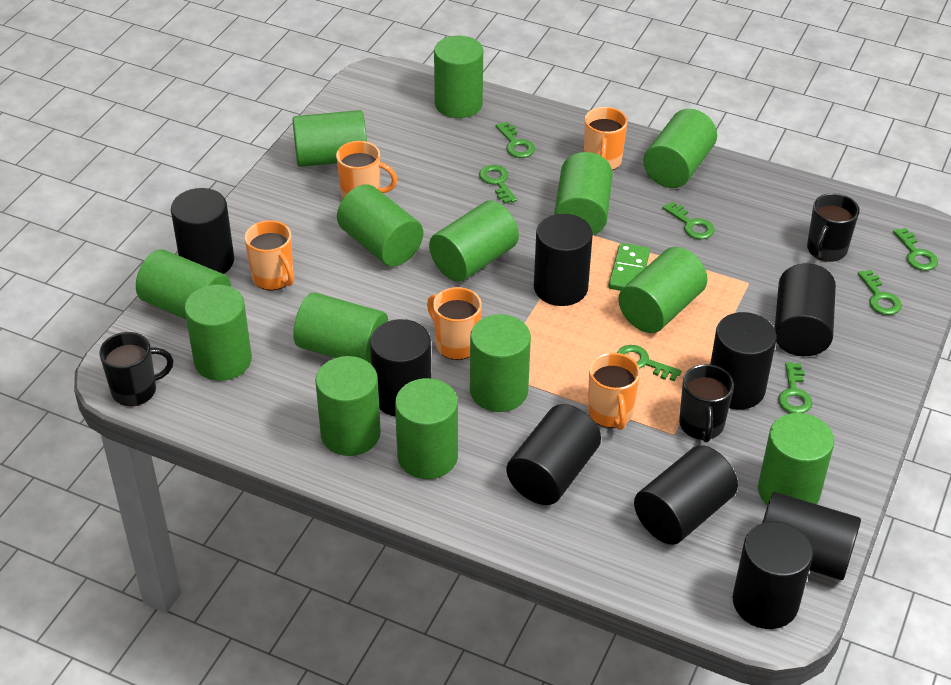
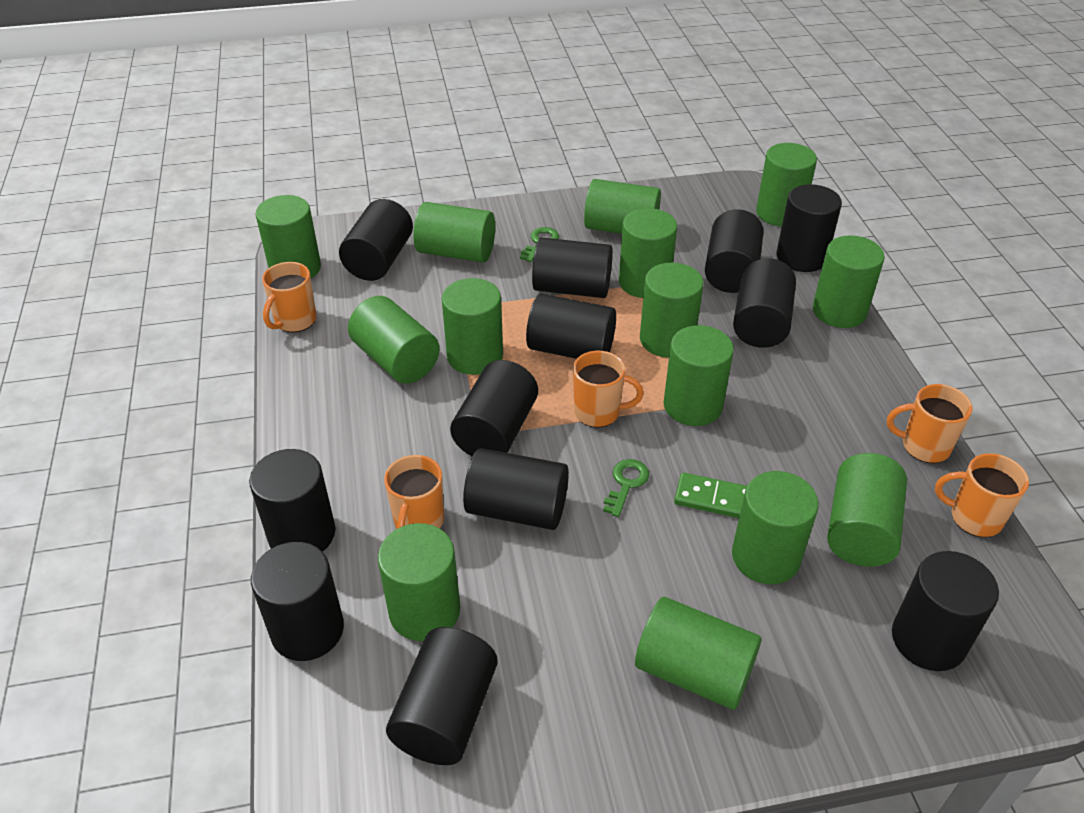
black cylinder: [171,188,234,274] [370,319,431,417] [506,404,601,505] [534,214,593,306] [634,445,738,545] [710,312,777,410] [733,521,813,629] [762,492,861,580] [775,263,836,356] = 9 -> [249,449,335,552] [251,542,344,661] [339,199,413,281] [386,627,498,765] [450,360,538,457] [463,448,569,530] [526,294,616,359] [532,237,613,298] [705,209,764,293] [733,258,796,348] [777,184,842,272] [892,551,999,671] = 12
black mug: [99,332,173,407] [679,364,734,443] [807,193,859,262] = 3 -> none = 0
green key: [479,165,517,204] [496,122,535,158] [617,345,682,381] [663,202,715,239] [778,362,813,413] [858,270,902,315] [893,228,938,271] = 7 -> [520,227,559,262] [603,459,649,517] = 2

